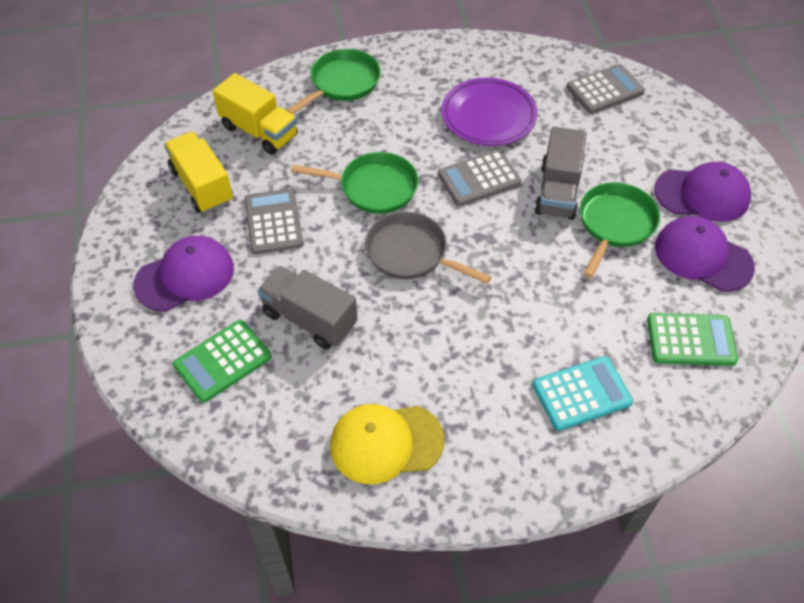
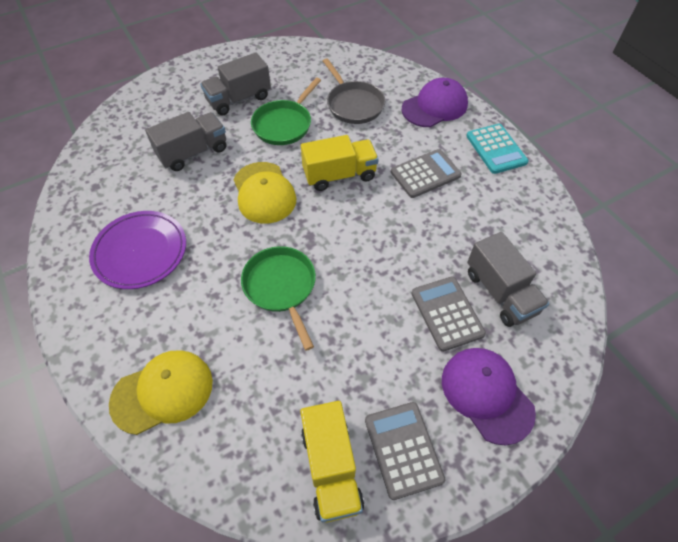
green calculator: [173,320,272,403] [647,313,738,366] = 2 -> none = 0
green pan: [286,49,381,114] [291,152,418,214] [580,182,660,278] = 3 -> [241,246,316,351] [251,77,321,145] = 2
grey truck: [257,266,358,349] [535,127,587,220] = 2 -> [145,112,226,171] [200,53,271,116] [467,232,549,327] = 3
purple cap: [133,236,234,312] [654,162,751,222] [655,216,755,292] = 3 -> [402,78,468,127] [442,348,536,445] = 2
yellow cap: [330,404,444,484] = 1 -> [109,350,213,435] [233,162,296,224] = 2

